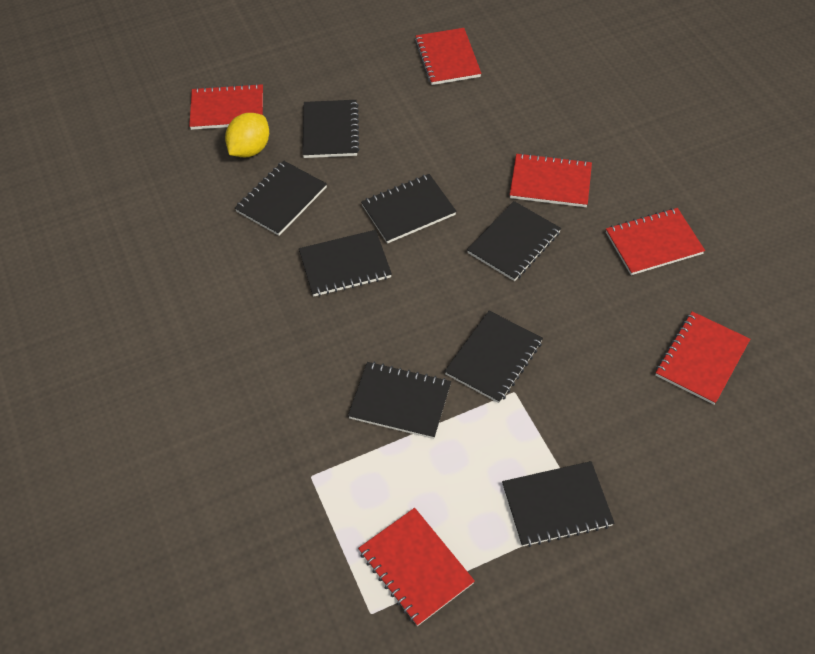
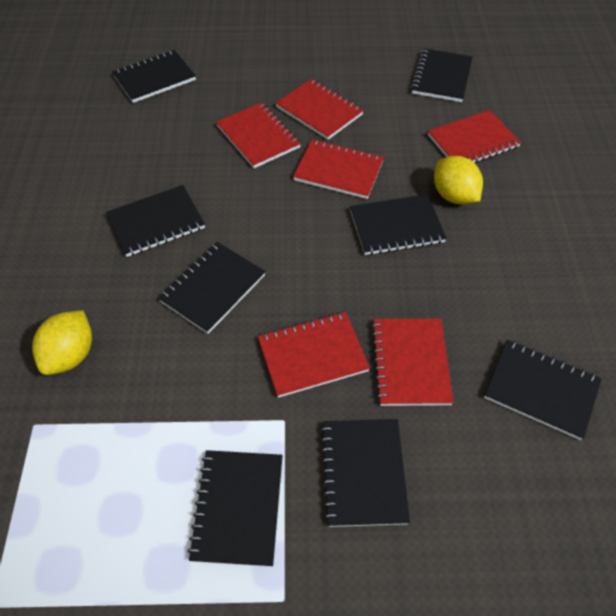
yellow lemon: [225,113,269,157] = 1 -> [32,310,92,375] [434,156,483,204] = 2

